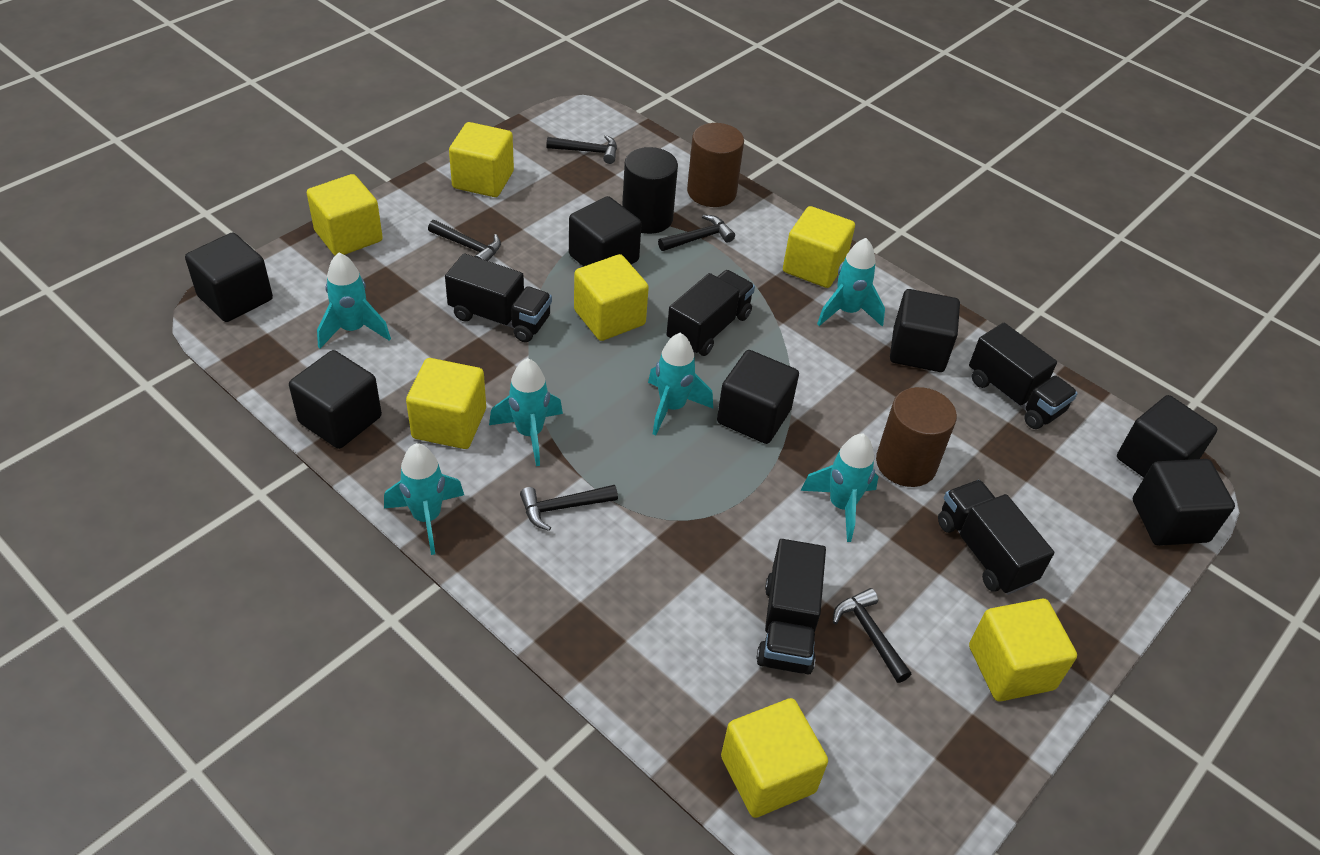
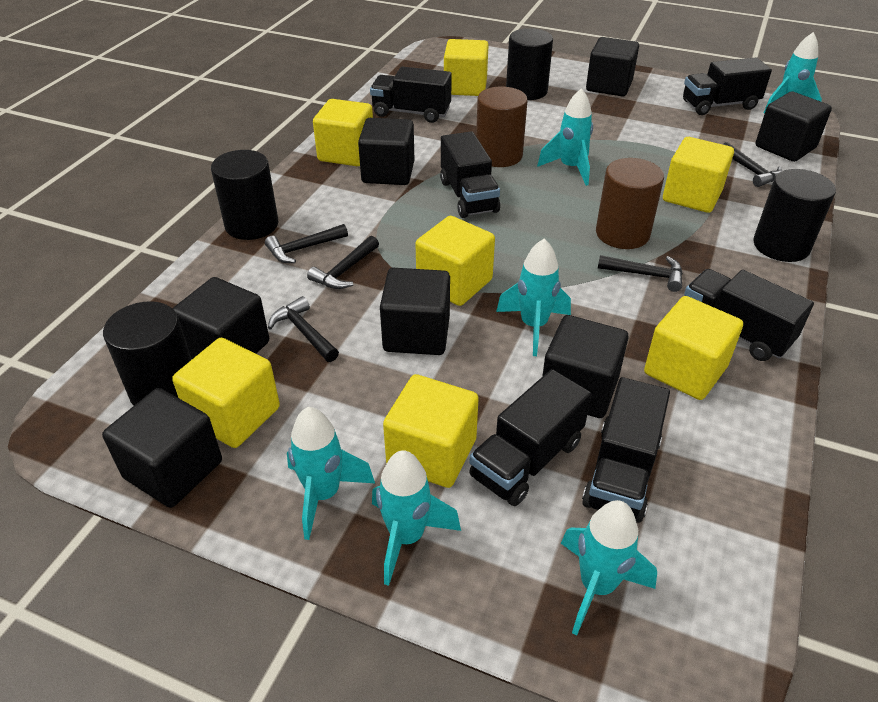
black cylinder: [622,147,678,234] = 1 -> [103,301,192,405] [211,150,278,240] [506,28,553,100] [753,169,836,262] = 4
black truck: [445,253,552,342] [667,270,755,356] [756,539,826,675] [938,480,1054,595] [969,323,1078,429] = 5 -> [370,67,452,123] [440,131,500,218] [469,369,591,506] [582,377,670,523] [683,58,772,115] [684,269,814,361] = 6

